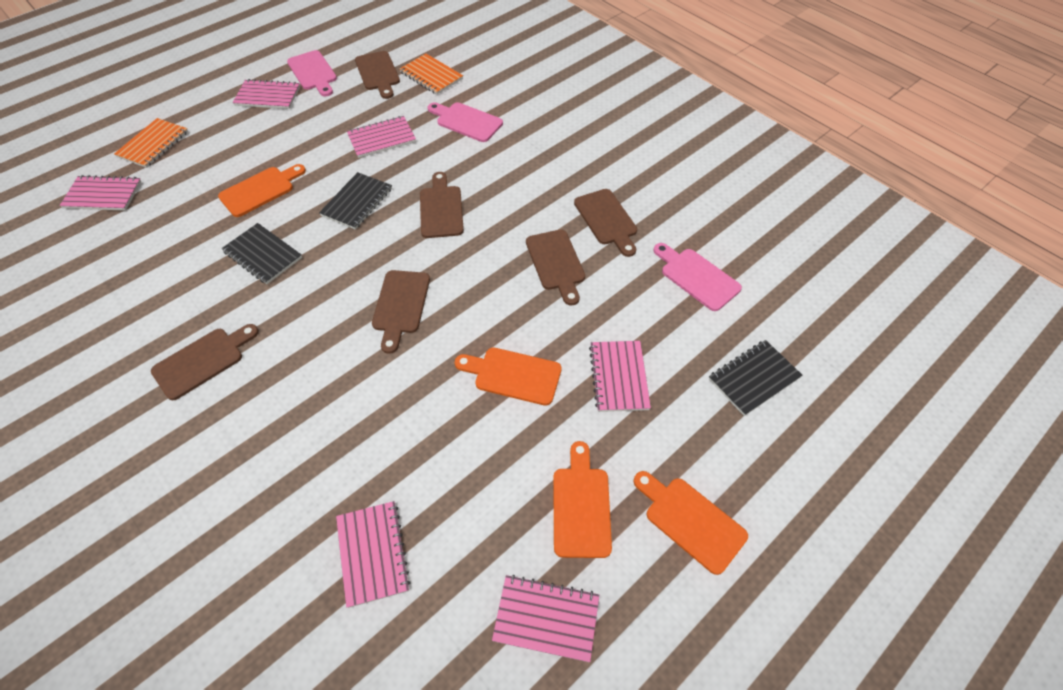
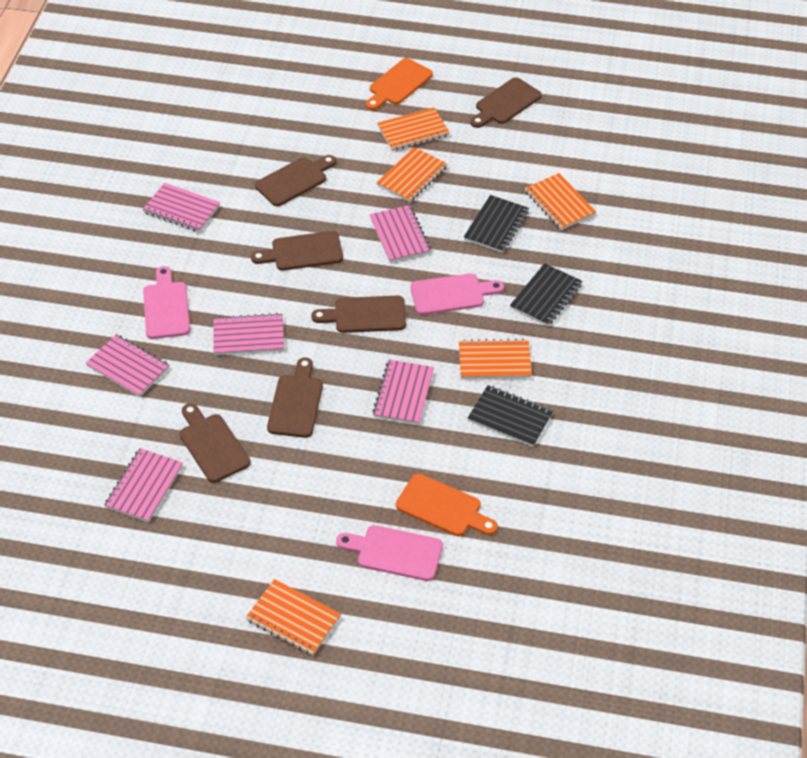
orange cutting board: [218,164,306,217] [455,348,562,406] [553,441,612,558] [634,471,748,575] = 4 -> [366,58,433,110] [396,474,498,536] = 2
orange notebook: [114,118,188,168] [400,54,463,95] = 2 -> [246,579,341,656] [377,107,450,151] [377,147,447,202] [459,339,532,379] [525,173,596,230] = 5

